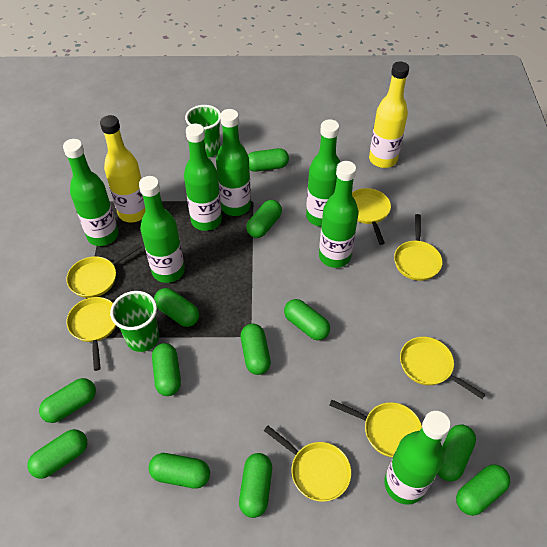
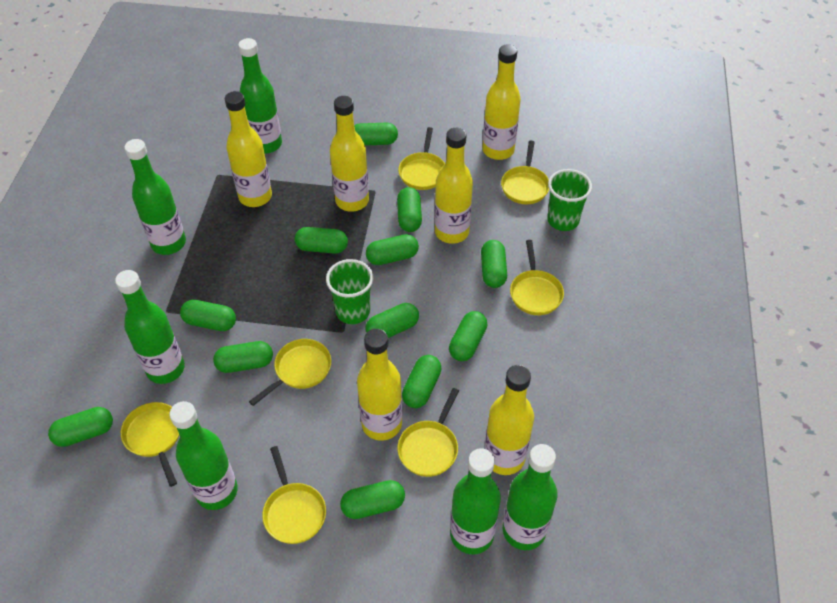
green bottle: [63,139,118,246] [139,176,185,283] [184,124,222,231] [216,109,251,216] [306,119,340,227] [319,161,358,268] [384,411,451,505] = 7 -> [115,270,185,384] [124,139,186,255] [169,401,238,510] [238,38,282,154] [450,448,501,554] [503,444,558,550] = 6
yellow bottle: [100,115,145,223] [369,61,409,168] = 2 -> [225,91,272,207] [330,96,369,212] [357,329,402,441] [435,128,473,244] [482,44,521,160] [484,365,534,475] = 6

